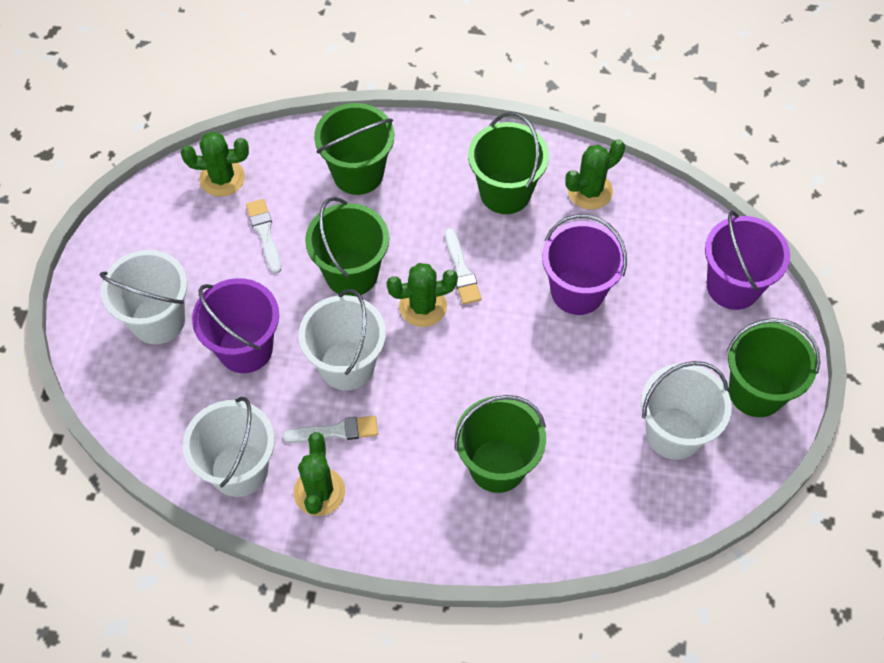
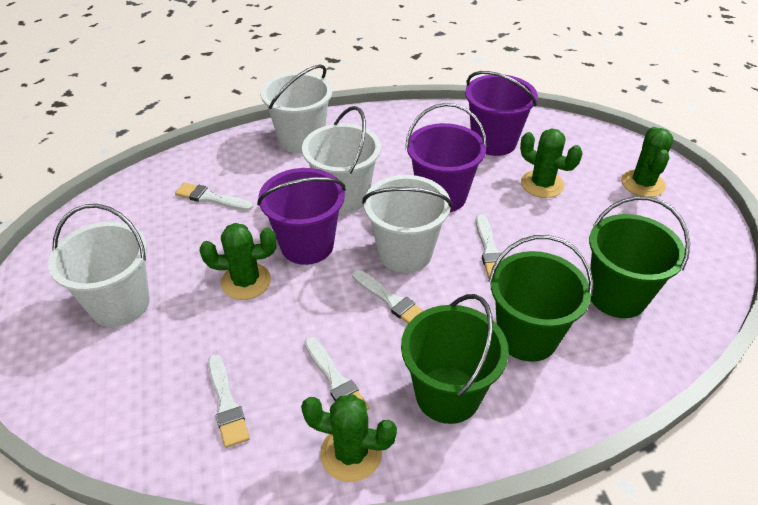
green bucket: [305,197,389,296] [314,103,394,195] [455,395,546,493] [468,112,549,214] [727,318,820,417] = 5 -> [401,294,509,424] [489,235,593,362] [589,196,690,318] = 3
white brush: [246,199,281,274] [283,416,378,443] [445,228,481,305] = 3 -> [175,182,253,211] [208,354,250,448] [304,337,369,411] [352,270,424,323] [476,214,505,278] = 5

